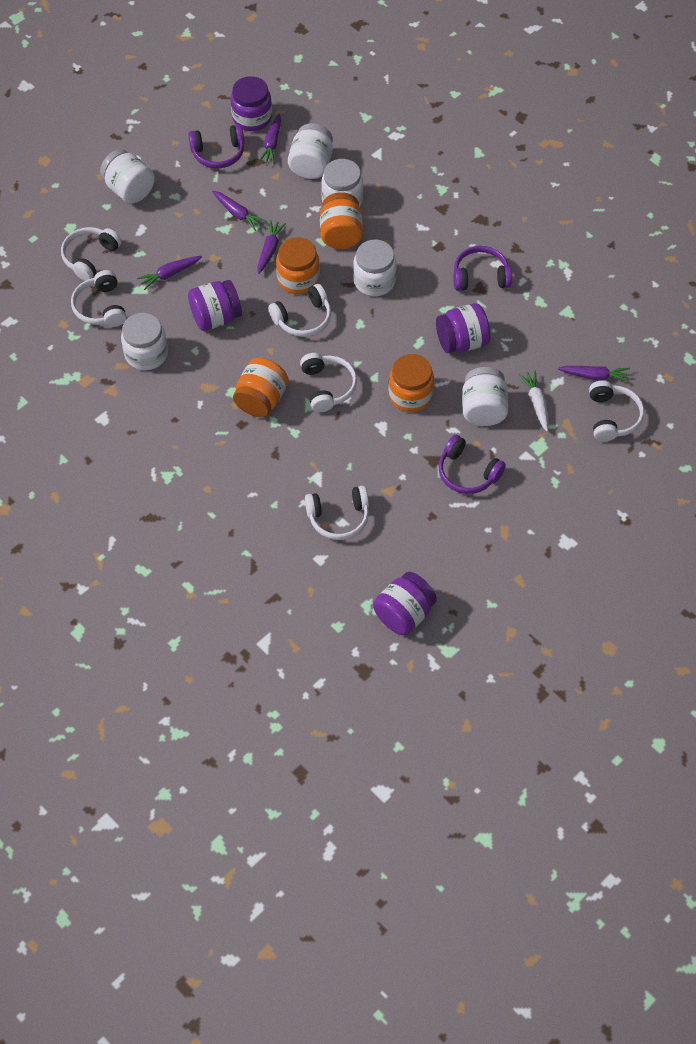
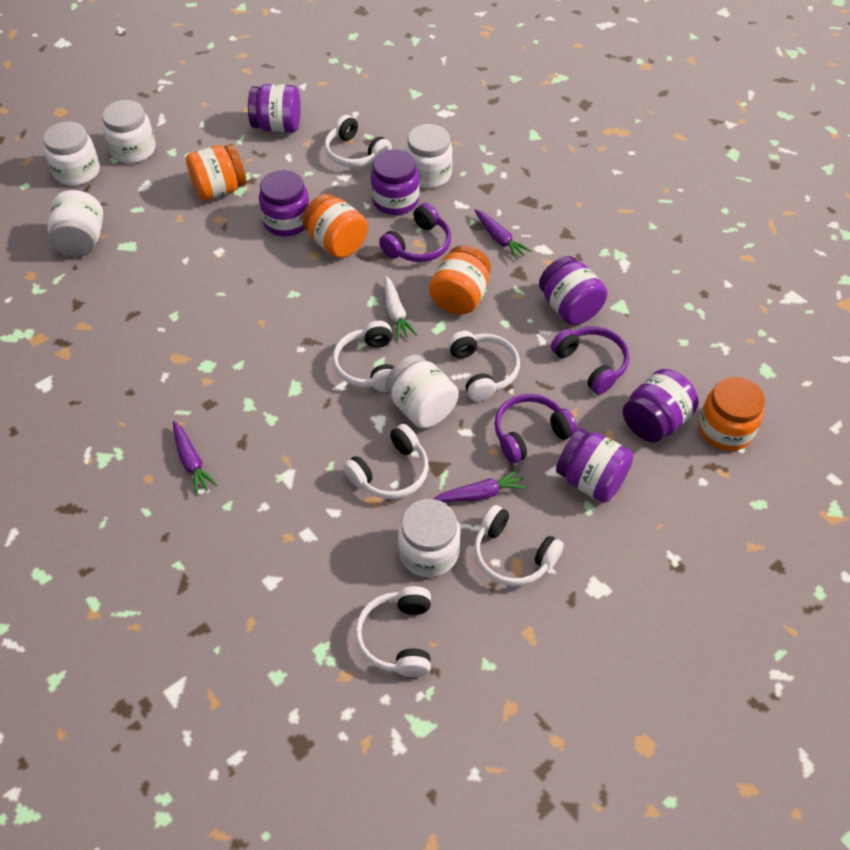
purple carrot: [137,256,202,290] [212,191,266,231] [257,220,286,274] [258,114,281,164] [558,366,630,382] = 5 -> [173,421,218,495] [434,469,527,502] [475,209,532,260] = 3
purple jar: [188,280,242,331] [231,76,272,131] [373,572,437,635] [436,303,491,353] = 4 -> [248,84,301,133] [259,170,309,236] [371,150,420,215] [539,256,607,325] [556,428,634,503] [623,369,699,442] = 6

